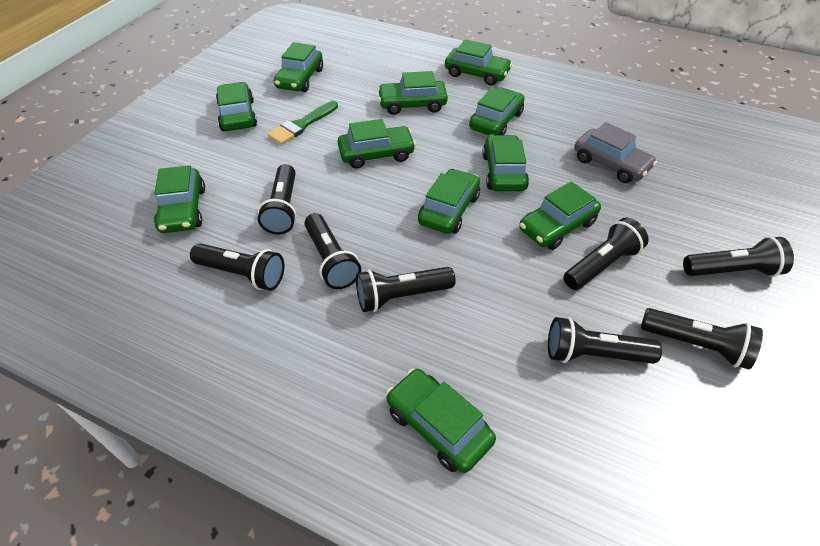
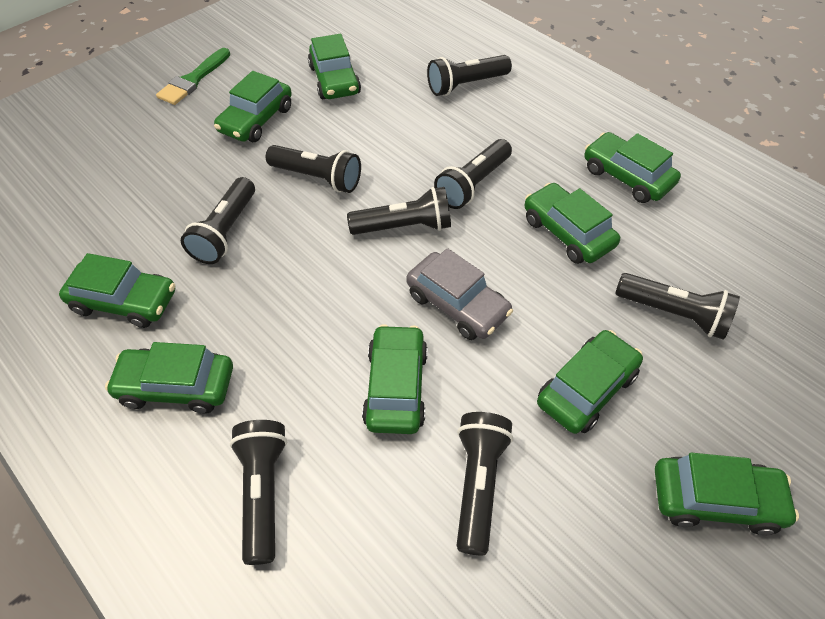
green car: [154,165,205,233] [216,82,257,131] [274,42,323,92] [337,119,416,169] [377,71,448,115] [386,369,496,473] [418,168,480,234] [445,39,512,86] [469,87,525,135] [482,135,529,191] [519,181,601,250] = 11 -> [59,253,175,328] [105,342,233,414] [214,71,292,142] [308,34,361,99] [362,324,428,434] [524,183,620,264] [537,330,643,434] [584,132,681,203] [655,453,799,535] = 9

